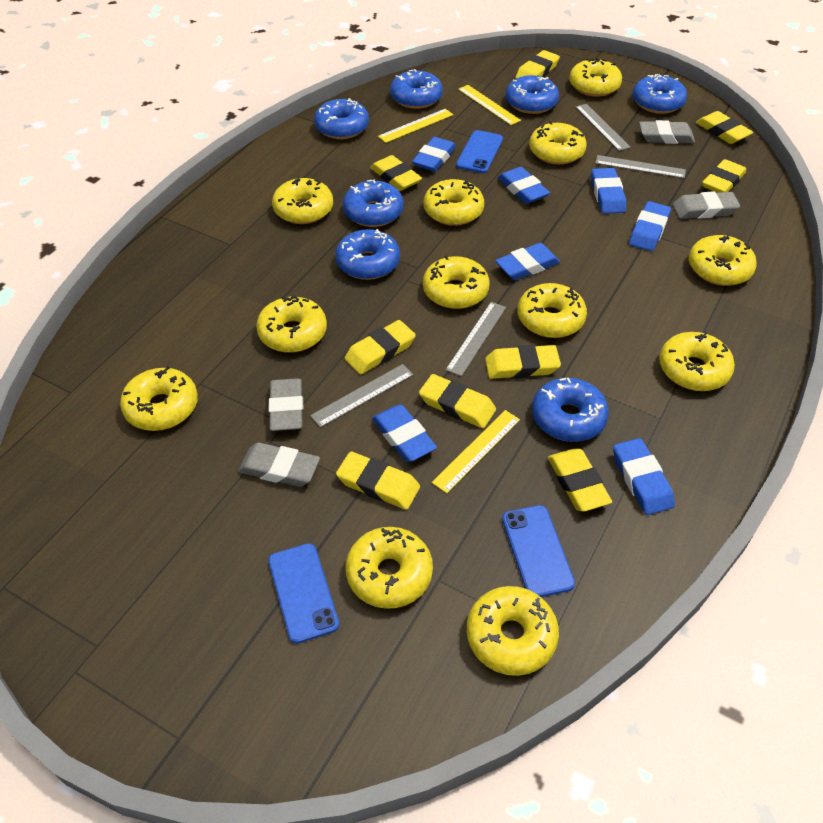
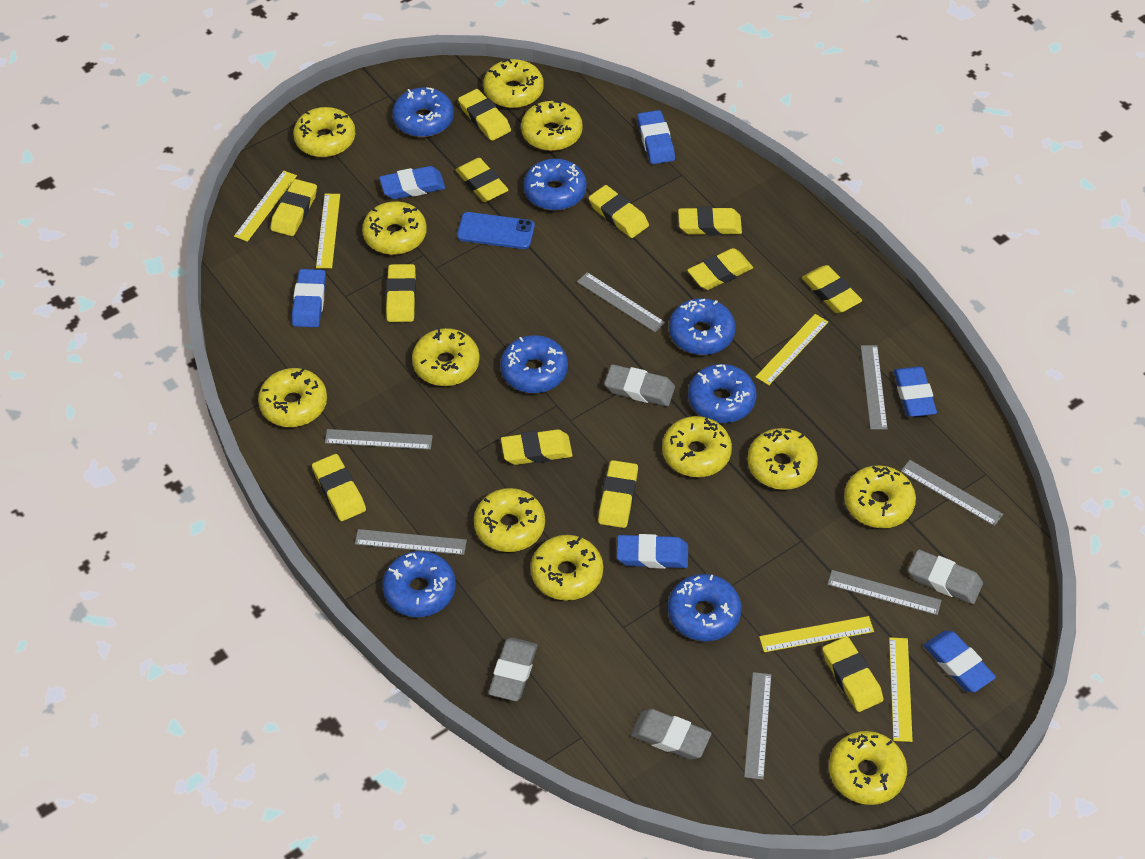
blue eraser: [372,404,437,462] [412,137,456,172] [495,243,560,280] [498,167,550,204] [591,168,626,214] [613,438,675,515] [629,201,671,251] = 7 -> [292,269,326,327] [379,166,445,199] [617,534,688,569] [637,110,675,164] [893,366,937,417] [924,631,996,692] = 6
blue phone: [268,543,339,644] [456,130,503,173] [502,505,575,597] = 3 -> [457,212,535,249] = 1
grey ruler: [310,364,413,428] [446,302,506,376] [576,104,631,151] [595,155,686,178] = 4 -> [325,429,433,450] [355,529,467,555] [577,272,665,332] [744,672,771,780] [827,570,941,615] [861,345,888,430] [901,460,1003,526] = 7
yellow eraser: [336,452,420,510] [345,320,416,375] [370,155,422,191] [419,374,496,428] [485,345,561,379] [515,50,560,79] [548,449,612,512] [696,111,753,144] [702,159,746,193] = 9 -> [270,179,317,236] [312,454,366,521] [386,264,416,322] [456,158,509,202] [458,89,511,141] [501,429,573,465] [589,185,649,238] [598,460,638,528] [678,207,742,235] [687,248,753,290] [802,265,862,313] [822,636,883,712] = 12
yellow ruler: [378,109,453,143] [432,410,520,493] [458,85,521,125] = 3 -> [234,171,297,242] [316,194,340,269] [756,314,828,385] [759,616,874,652] [889,637,913,742] = 5

